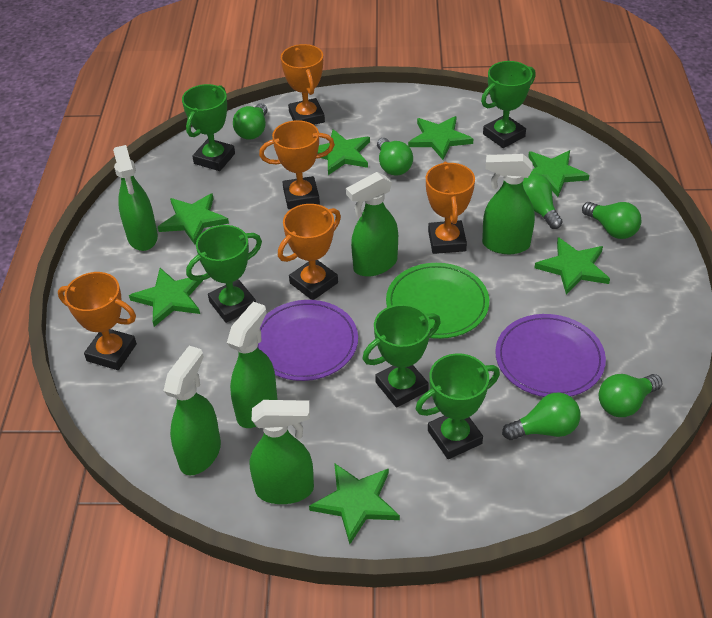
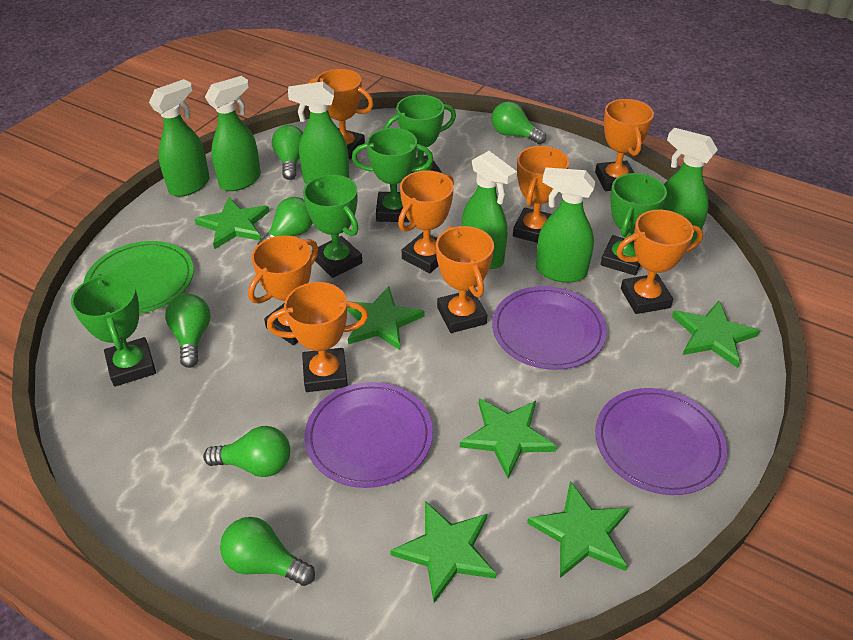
green star: [129,268,203,327] [158,193,229,244] [309,463,400,544] [317,129,370,175] [408,116,473,160] [528,150,589,197] [535,237,610,295] = 7 -> [195,197,269,249] [347,286,424,350] [390,501,496,603] [460,398,557,479] [527,481,629,578] [672,301,760,368] = 6
orange trophy: [58,272,137,370] [259,120,335,209] [278,204,341,300] [281,44,325,125] [426,162,475,254] = 5 -> [248,235,318,345] [267,282,369,392] [308,69,374,159] [398,170,454,273] [436,226,494,333] [513,146,569,243] [595,99,654,191] [616,210,703,314] = 8
purple plate: [257,300,358,381] [495,314,606,397] = 2 -> [304,382,433,488] [492,286,607,370] [595,388,727,495] = 3

